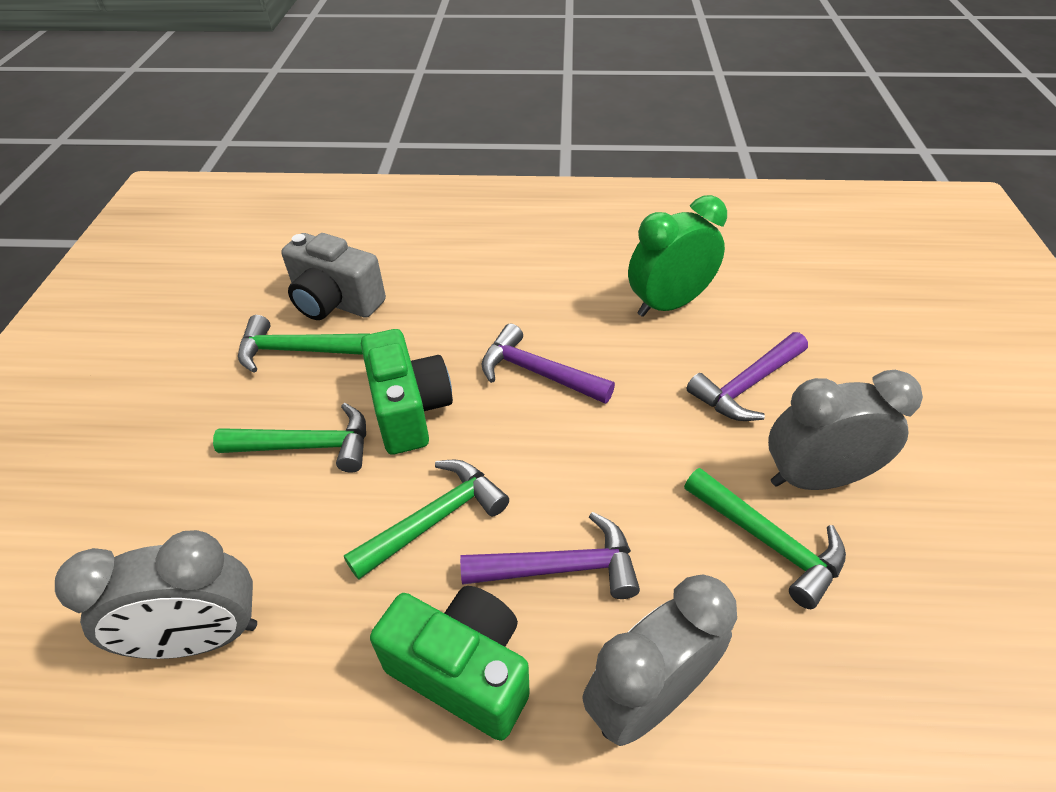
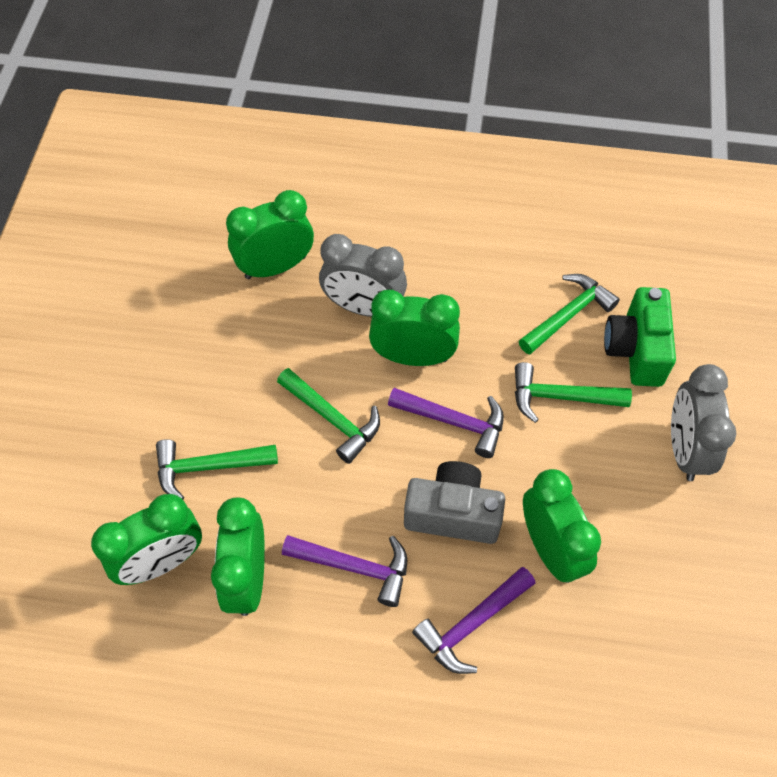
green camera: [361,329,453,455] [370,586,530,741] = 2 -> [604,287,676,387] = 1
green clock: [628,195,727,317] = 1 -> [91,494,202,585] [211,497,265,616] [226,190,314,279] [369,290,460,366] [523,469,601,583] = 5
grey clock: [55,530,257,659] [582,575,737,746] [768,370,923,490] = 3 -> [319,234,407,317] [671,364,736,481] = 2

